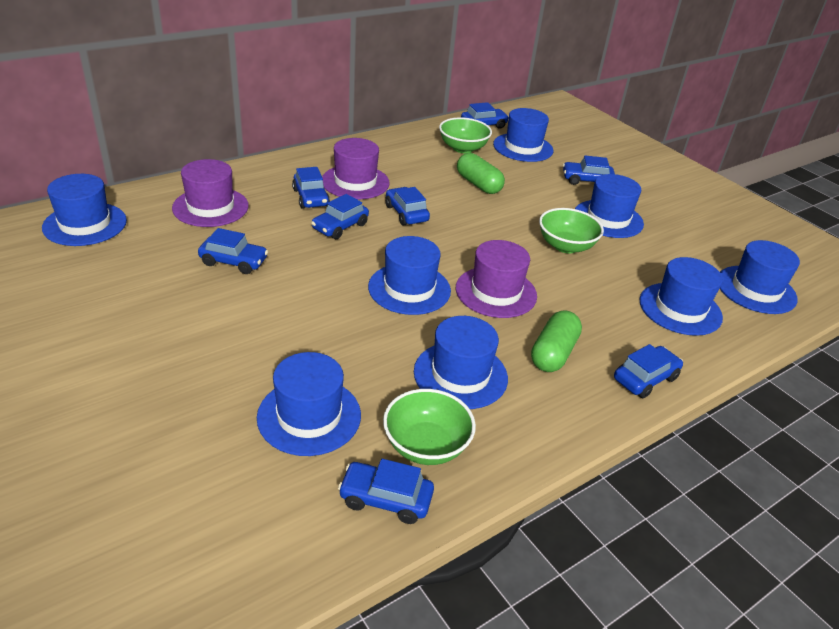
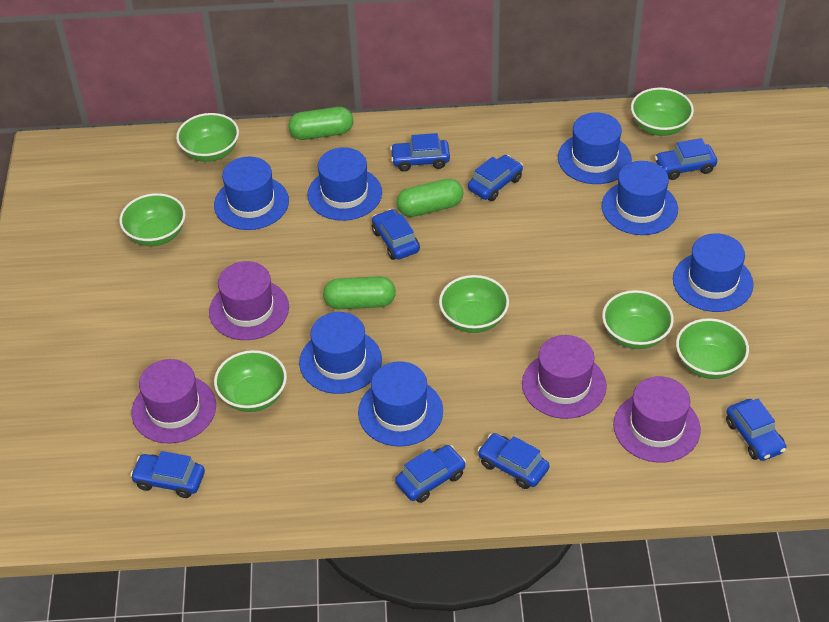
blue hat: [42,174,127,246] [257,352,361,456] [368,236,451,315] [414,316,508,409] [493,108,553,162] [575,174,644,238] [639,257,723,336] [720,240,800,314] = 8 -> [214,156,289,230] [299,312,382,394] [307,147,382,221] [358,361,443,447] [558,112,632,184] [602,161,678,235] [673,233,754,312] = 7
green bowl: [383,389,476,465] [439,117,492,153] [539,208,604,254] = 3 -> [119,193,186,246] [176,113,239,162] [214,350,287,412] [439,275,509,333] [602,290,674,349] [631,88,694,136] [676,318,749,379] = 7
green capsule: [457,153,505,194] [531,310,582,372] = 2 -> [289,107,353,140] [323,276,396,309] [396,179,463,217] = 3
purple hat: [172,159,249,227] [322,138,390,199] [456,240,537,318] = 3 -> [132,359,216,444] [209,261,289,340] [522,335,607,419] [613,376,701,463] = 4

